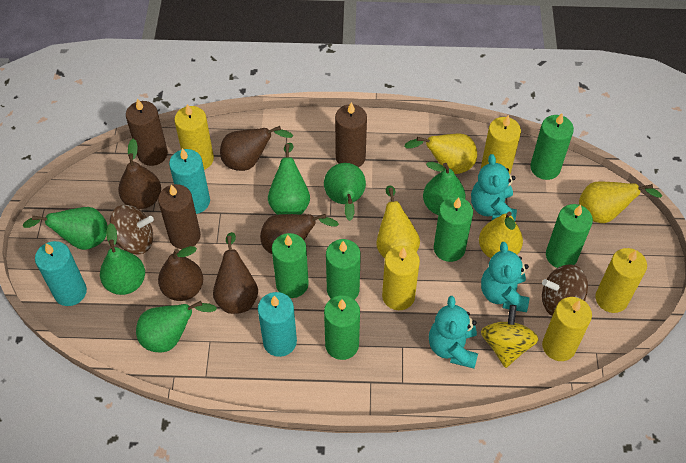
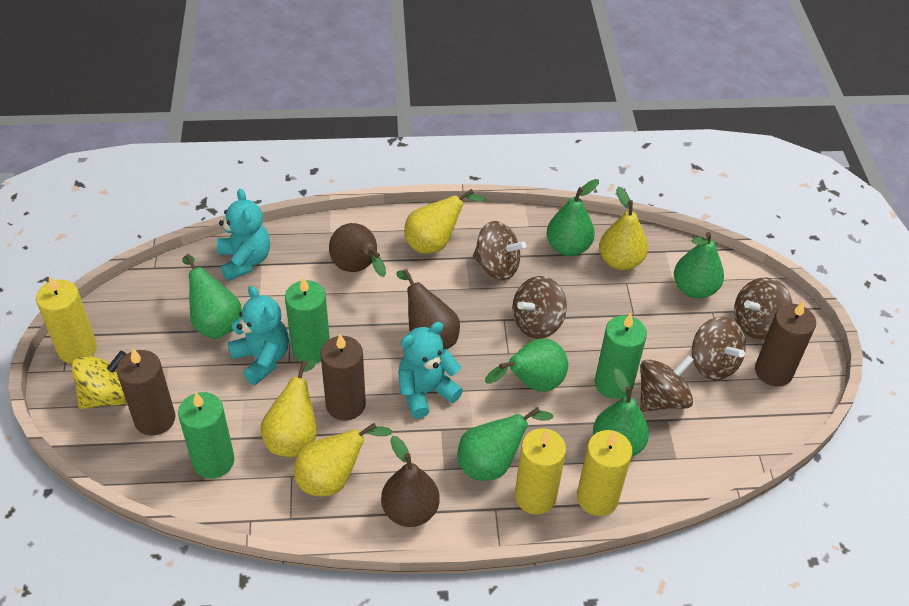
brown pear: [118,139,161,209] [158,246,203,301] [213,232,258,314] [220,126,293,171] [260,214,339,254] = 5 -> [329,223,386,277] [381,436,439,527] [396,269,460,350] = 3
brown spinning top: [110,205,154,254] [542,264,588,316] = 2 -> [473,221,526,280] [512,276,567,339] [640,355,694,412] [692,317,746,381] [734,278,793,340] = 5
green candle: [272,233,309,298] [324,295,360,360] [326,239,361,300] [434,197,473,262] [530,113,574,180] [546,204,593,268] = 6 -> [178,392,235,479] [285,277,330,363] [595,313,647,399] = 3
turquoise candle: [35,241,87,306] [169,148,210,214] [258,292,297,357] = 3 -> none = 0
yellow candle: [174,104,214,170] [382,246,420,310] [481,115,521,174] [542,297,592,361] [595,248,647,313] = 5 -> [36,276,97,364] [514,428,566,515] [577,430,632,516] = 3

